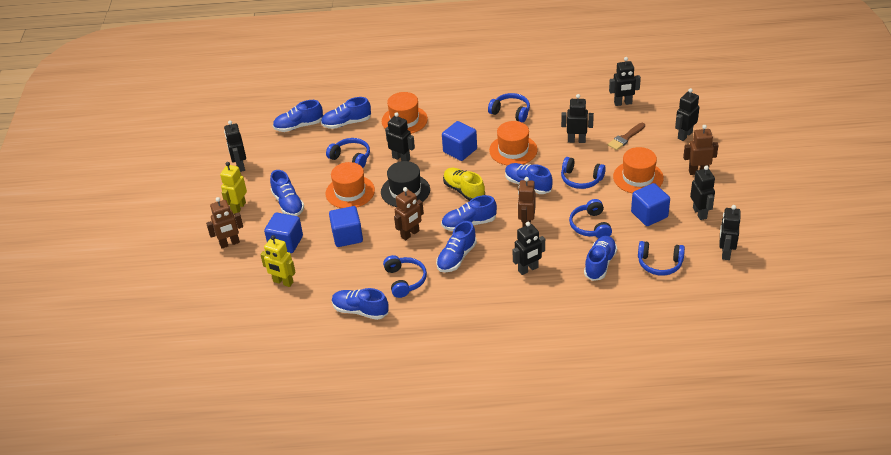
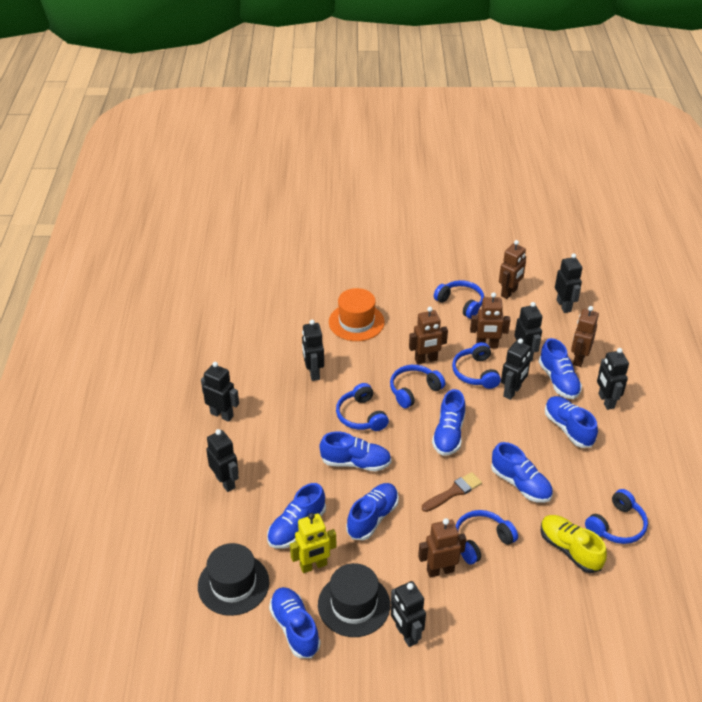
black hat: [381,161,430,207] = 1 -> [198,543,269,616] [318,563,390,637] = 2
blue cube: [264,213,303,253] [329,206,363,247] [442,121,477,161] [631,183,670,226] = 4 -> none = 0
brown robot: [206,197,243,248] [394,187,424,240] [518,177,536,227] [683,125,719,175] = 4 -> [409,307,448,364] [418,518,466,578] [470,292,510,348] [499,240,526,299] [571,306,599,367] = 5
orange hat: [326,162,375,208] [382,92,428,134] [489,121,538,166] [613,147,664,193] = 4 -> [329,288,385,341] = 1
yellow robot: [220,162,247,214] [260,235,296,287] = 2 -> [290,513,336,573] = 1

